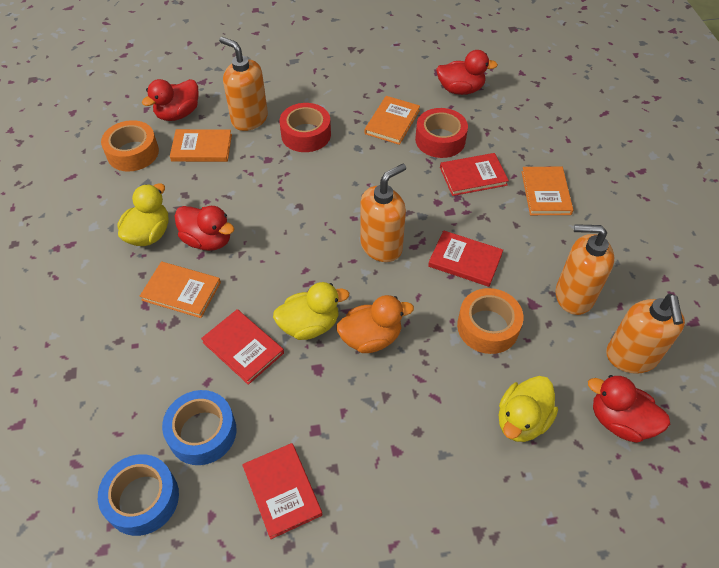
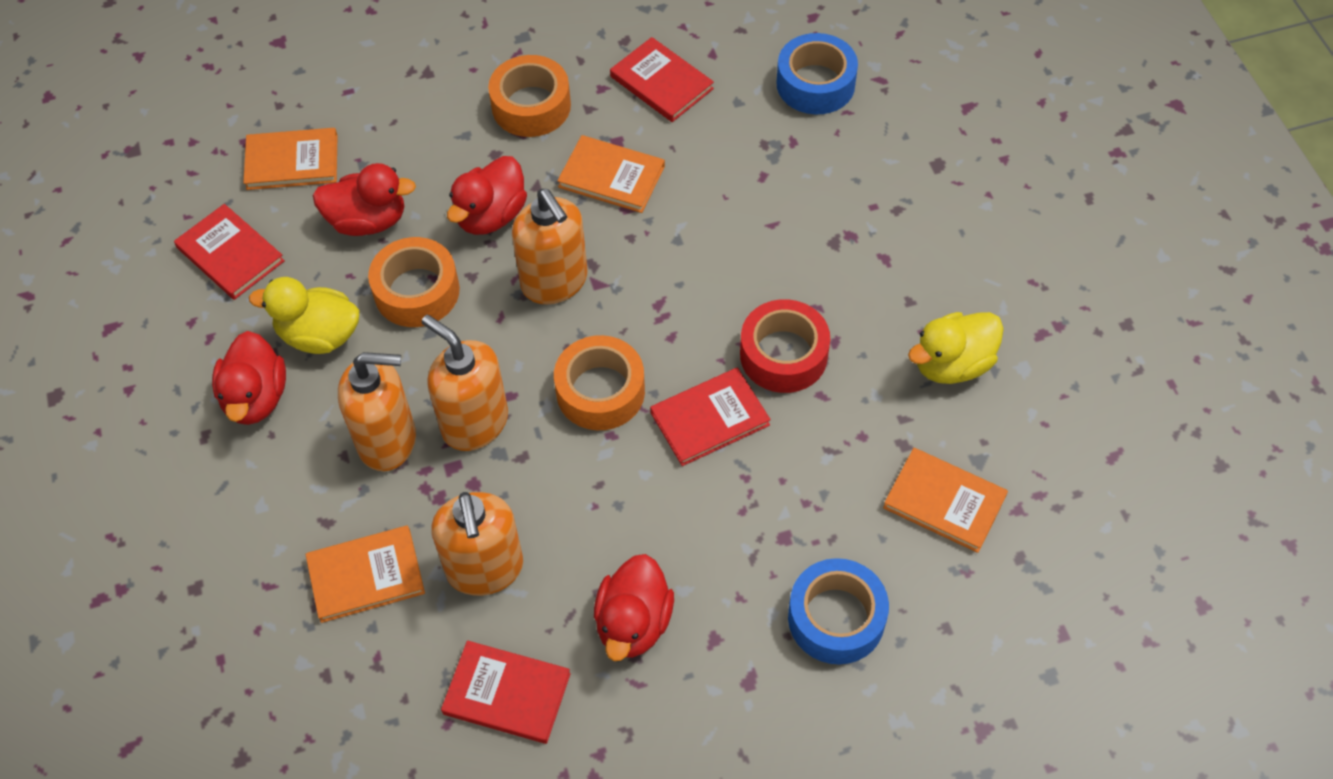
orange duck: [337,295,414,353] = 1 -> none = 0
orange tape: [101,120,159,172] [457,288,523,354] = 2 -> [368,237,460,327] [488,55,571,137] [554,335,645,430] = 3
red tape: [279,103,331,152] [415,108,468,158] = 2 -> [740,299,830,393] = 1
yellow duck: [118,183,168,246] [273,282,349,340] [498,376,558,442] = 3 -> [249,277,359,354] [908,312,1004,384] = 2

